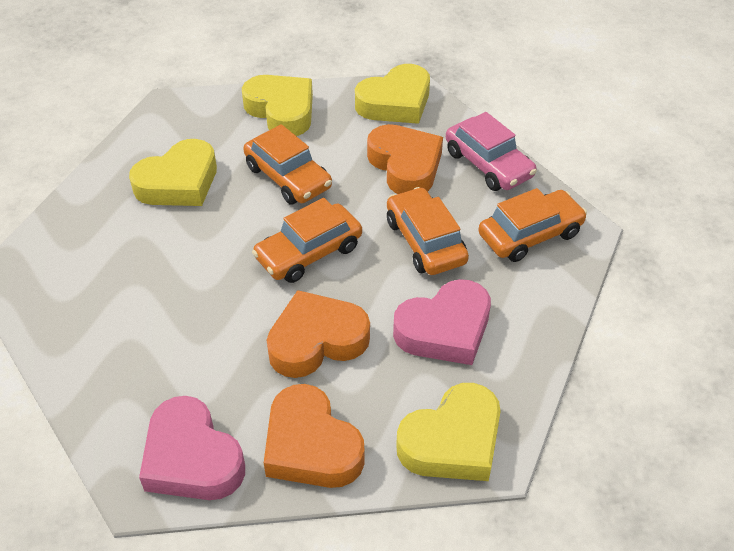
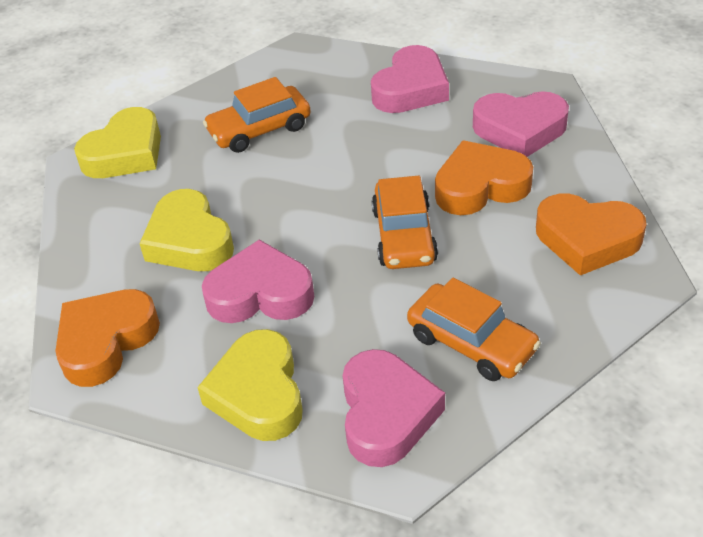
orange car: [244,124,332,205] [252,198,362,283] [387,187,469,275] [478,188,587,262] = 4 -> [203,77,311,153] [372,176,438,269] [407,278,541,381] = 3
pink car: [446,112,537,191] = 1 -> none = 0
pink heart: [139,396,245,500] [393,279,491,365] = 2 -> [202,240,315,323] [343,349,445,467] [371,45,449,113] [473,91,569,157] = 4
yellow heart: [129,139,217,206] [242,75,313,136] [355,64,430,124] [396,383,501,481] = 4 -> [74,107,161,178] [139,189,234,271] [197,329,303,441] = 3

